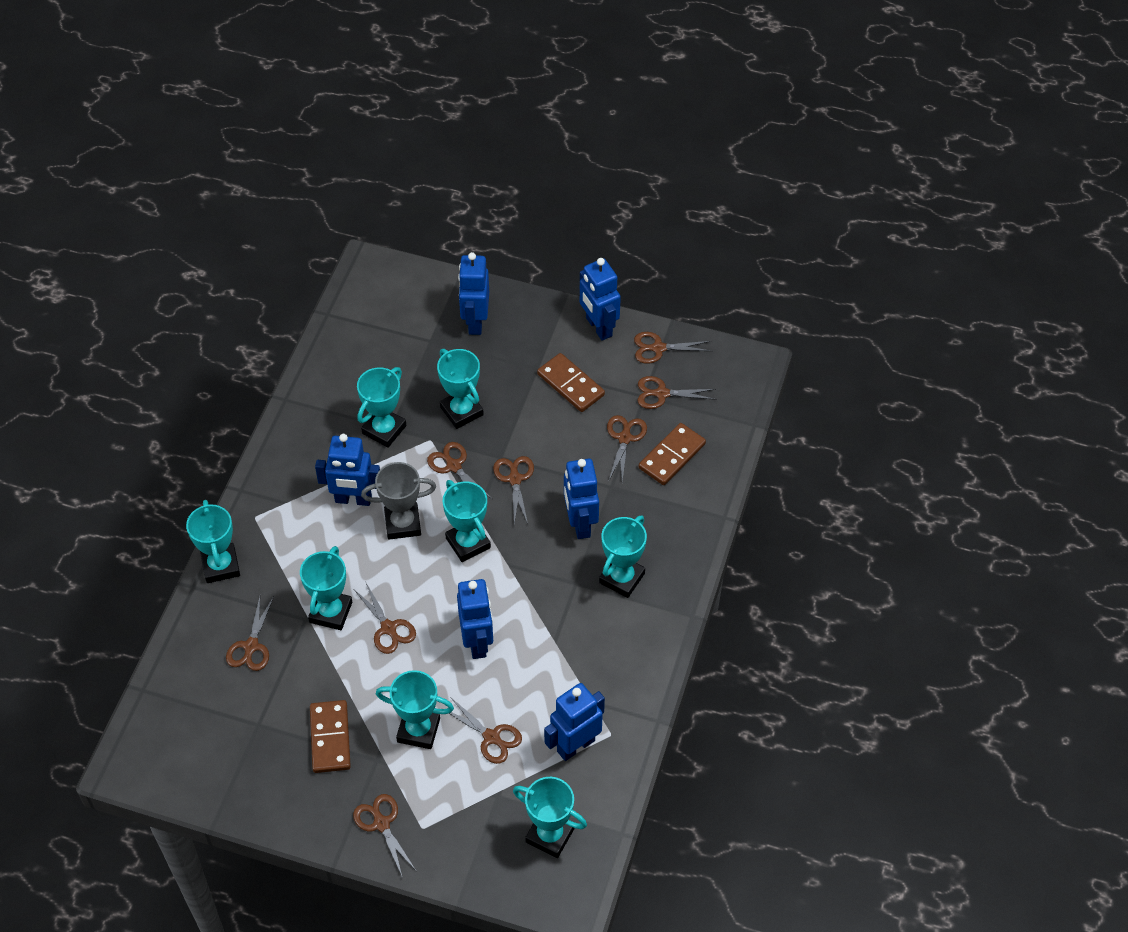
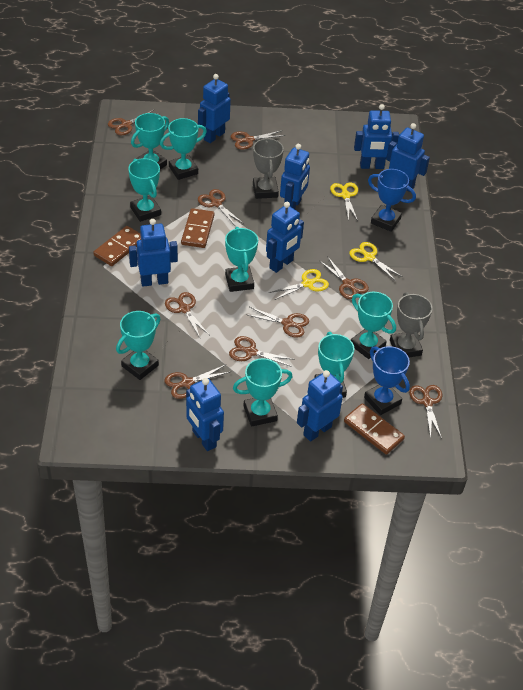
blue robot: [315,434,380,506] [457,579,493,659] [458,252,489,335] [544,683,605,761] [564,459,599,539] [580,258,621,341] = 6 -> [129,219,178,287] [186,378,224,451] [198,74,231,143] [266,202,304,273] [280,144,310,209] [297,370,343,442] [354,104,399,169] [386,123,430,192] = 8
blue trophy: none = 0 -> [364,346,410,415] [368,169,416,232] = 2
grey trophy: [361,462,436,540] = 1 -> [253,138,284,199] [390,292,432,357] = 2
yellow scissors: none = 0 -> [269,269,329,300] [330,183,358,221] [349,242,403,281] = 3

